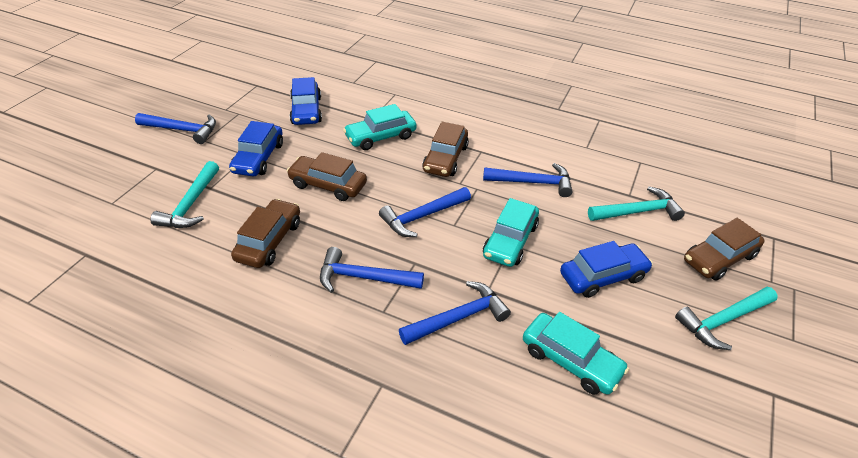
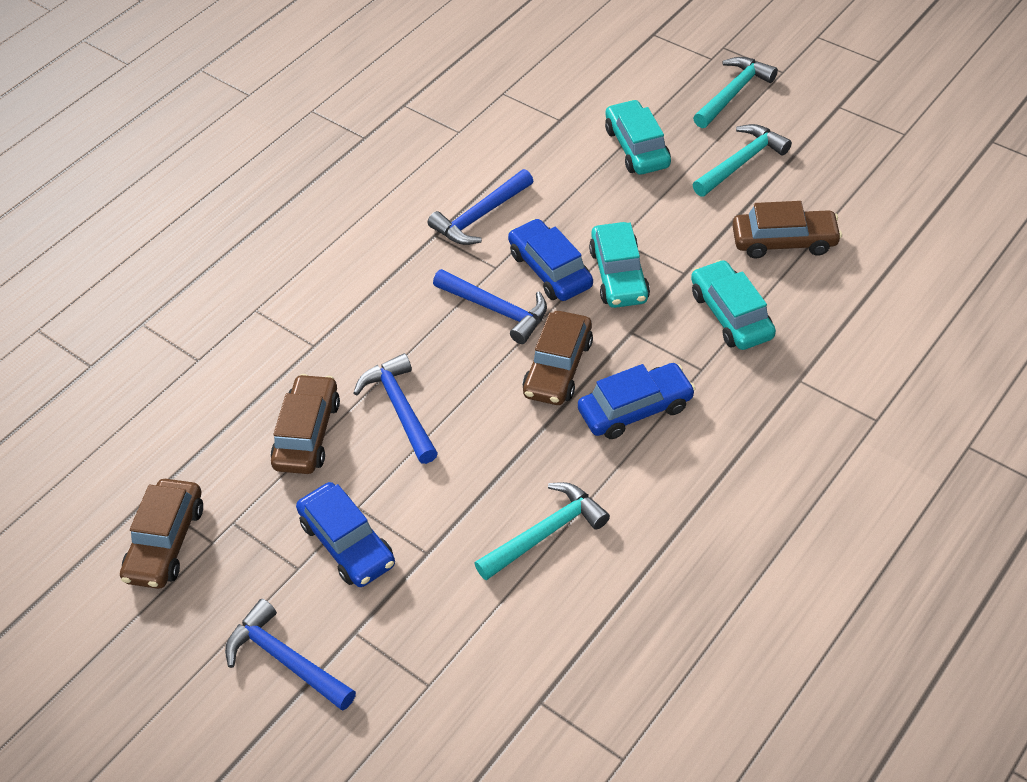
blue hammer: [135,113,216,144] [320,247,424,293] [379,187,471,237] [399,281,511,345] [483,163,573,197] = 5 -> [225,599,356,710] [354,353,438,464] [428,169,533,245] [433,269,547,344] = 4

